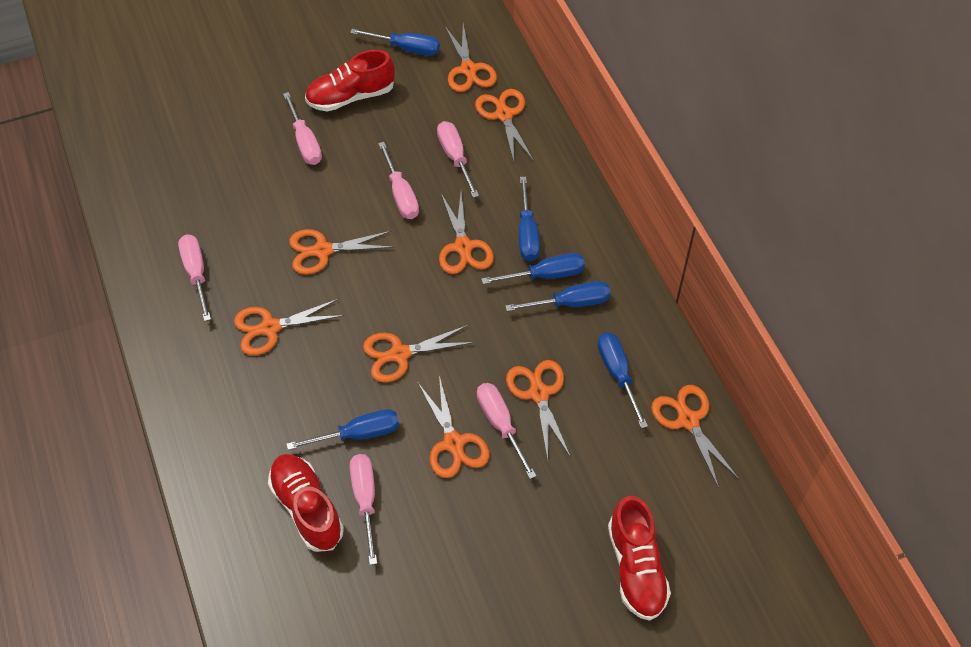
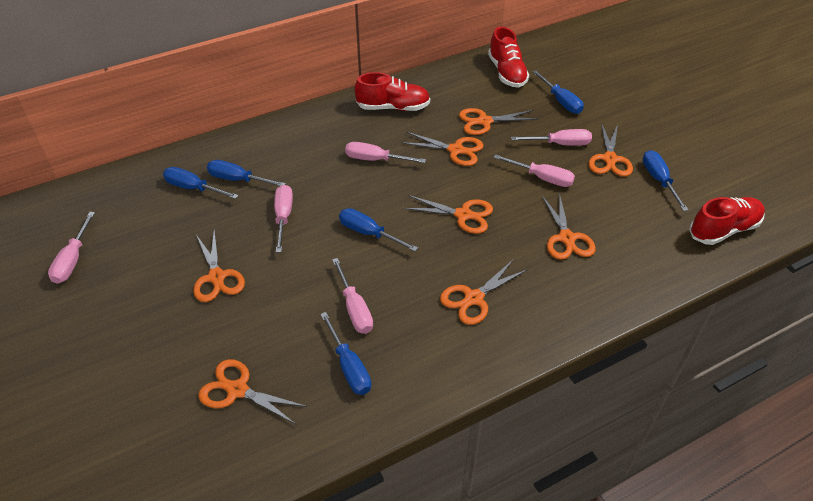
orange scissors: [234,299,344,355] [289,229,394,275] [363,325,475,382] [418,376,489,478] [439,192,494,274] [445,24,497,92] [475,89,534,161] [506,360,571,460] [651,385,739,488] = 9 -> [193,230,245,302] [198,359,308,425] [401,132,484,166] [403,195,493,234] [440,259,528,325] [459,108,538,135] [542,193,596,260] [589,122,633,177] = 8

